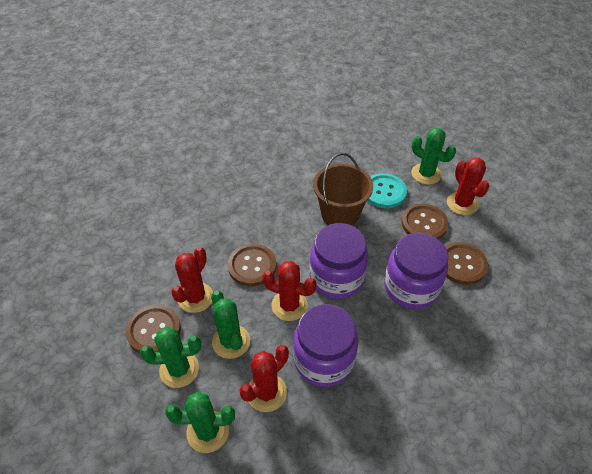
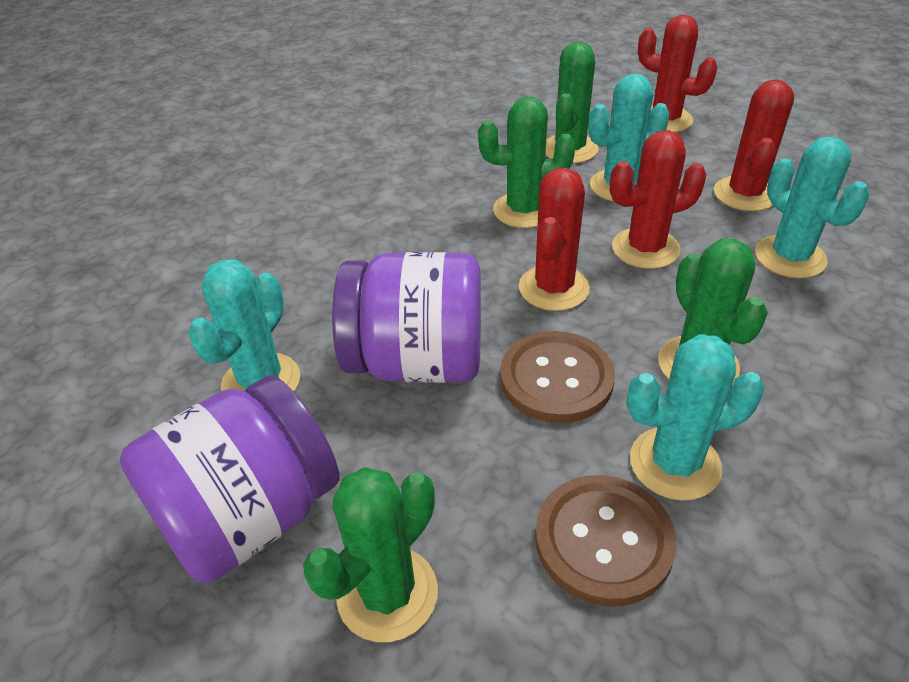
brown bucket: [313,153,373,226] = 1 -> none = 0
brown button: [126,305,181,353] [228,244,276,286] [402,204,448,239] [445,242,488,285] = 4 -> [500,331,615,423] [535,475,676,606] = 2
purple jar: [293,304,358,387] [309,223,368,299] [384,233,449,309] = 3 -> [120,375,339,583] [332,252,481,383] = 2
turquoise button: [367,173,407,208] = 1 -> none = 0
turquoise cactus: none = 0 -> [188,259,300,392] [589,74,669,201] [627,334,765,501] [755,137,869,278] = 4

